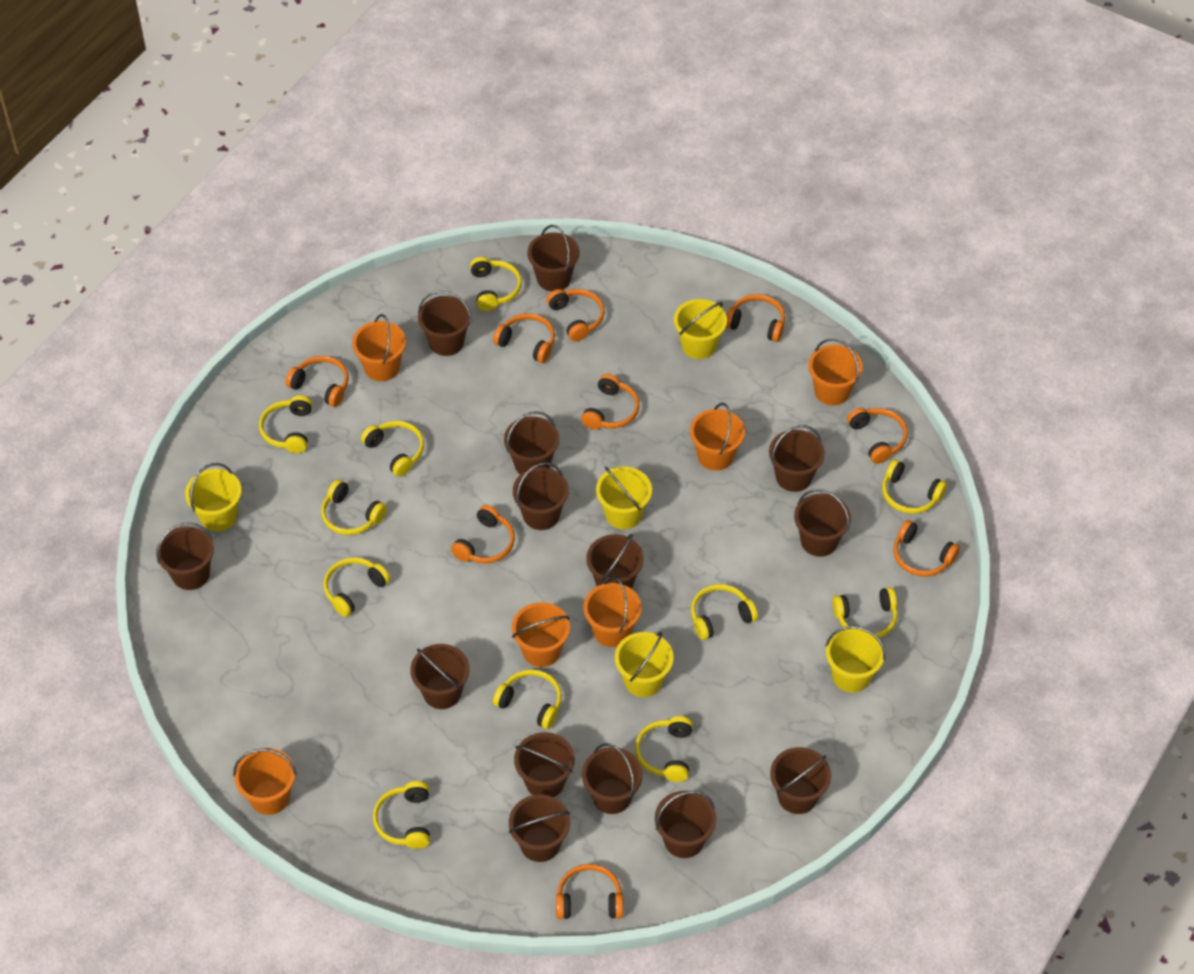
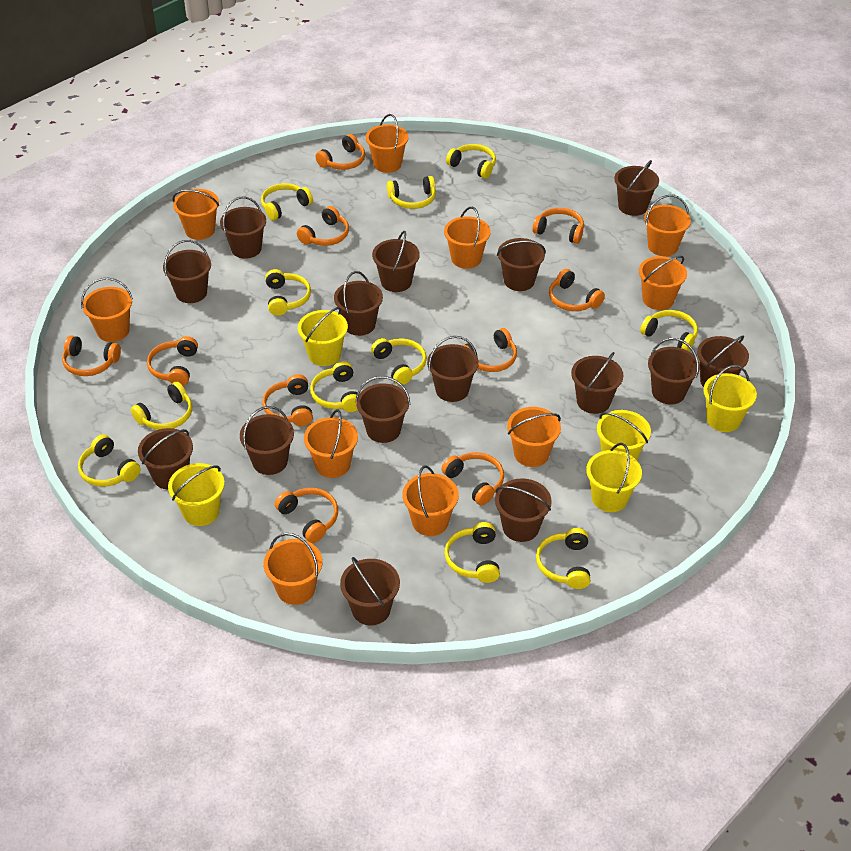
brown bucket: [156,523,214,590] [410,644,470,709] [418,291,472,356] [504,411,559,475] [509,795,570,862] [513,462,569,530] [514,732,575,797] [527,225,579,291] [582,743,643,814] [586,533,644,589] [655,791,716,858] [769,425,825,492] [770,747,831,814] [794,489,851,557] = 14 -> [138,428,193,490] [163,240,211,303] [220,197,266,259] [240,406,294,475] [334,271,383,336] [340,557,400,625] [356,376,410,443] [372,231,420,292] [427,336,479,402] [495,478,552,542] [497,238,546,291] [571,352,623,414] [614,160,659,216] [648,338,700,404] [697,336,749,387] = 15
orange bucket: [233,748,297,815] [352,314,406,381] [512,602,570,667] [583,577,641,647] [690,403,745,471] [808,338,863,405] = 6 -> [81,278,133,342] [172,189,219,240] [263,533,323,605] [304,409,358,478] [366,114,409,173] [402,465,459,536] [444,207,490,269] [507,407,561,467] [639,256,687,310] [644,195,691,256] = 10
orange headphones: [285,356,349,407] [451,505,515,564] [493,313,555,363] [547,289,605,342] [556,864,623,919] [581,374,640,430] [726,294,785,342] [847,408,908,464] [893,520,960,577] = 9 -> [62,335,121,376] [147,336,198,386] [262,374,313,426] [275,488,338,543] [297,206,349,246] [316,134,365,170] [441,452,504,505] [462,328,517,372] [533,208,584,244] [549,269,605,311] = 10

